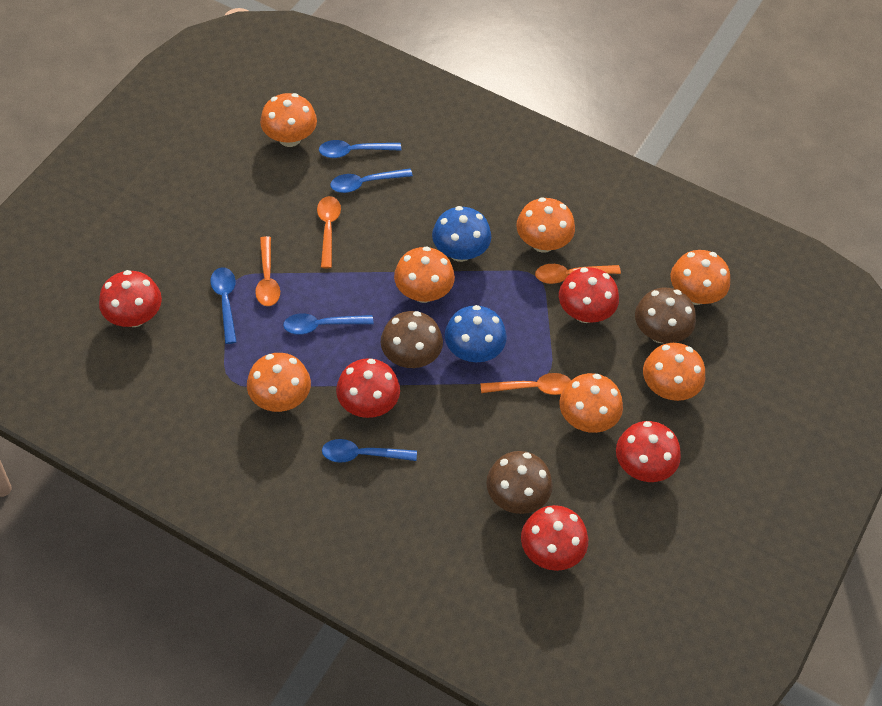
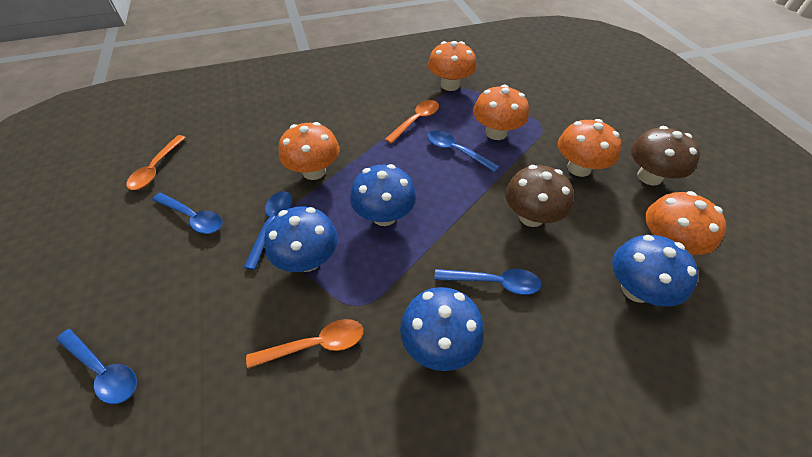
blue mushroom: [432,206,491,262] [445,305,507,362] = 2 -> [264,206,338,272] [350,164,416,226] [400,287,484,371] [612,235,698,307] = 4
brown mushroom: [381,311,443,368] [486,451,553,514] [635,287,696,343] = 3 -> [505,165,574,227] [631,126,700,185] = 2
orange mushroom: [247,353,311,412] [260,93,317,147] [394,246,455,303] [516,197,575,253] [559,373,623,433] [643,343,705,401] [671,250,730,305] = 7 -> [279,122,339,180] [428,41,477,91] [473,85,529,140] [558,119,622,177] [645,191,726,255] = 5
orange spoon: [255,236,280,306] [317,196,341,268] [480,373,571,395] [535,264,621,284] = 4 -> [126,135,186,190] [246,319,363,369] [384,100,439,144] = 3
red mushroom: [99,270,162,327] [336,358,400,418] [521,505,588,571] [559,267,619,323] [616,421,681,482] = 5 -> none = 0

